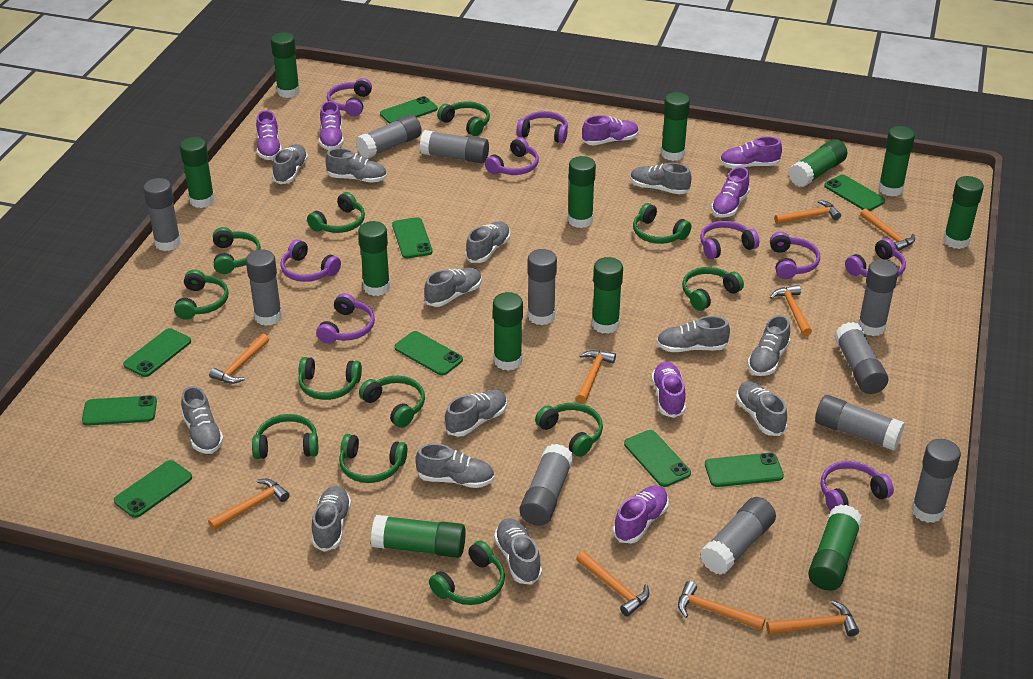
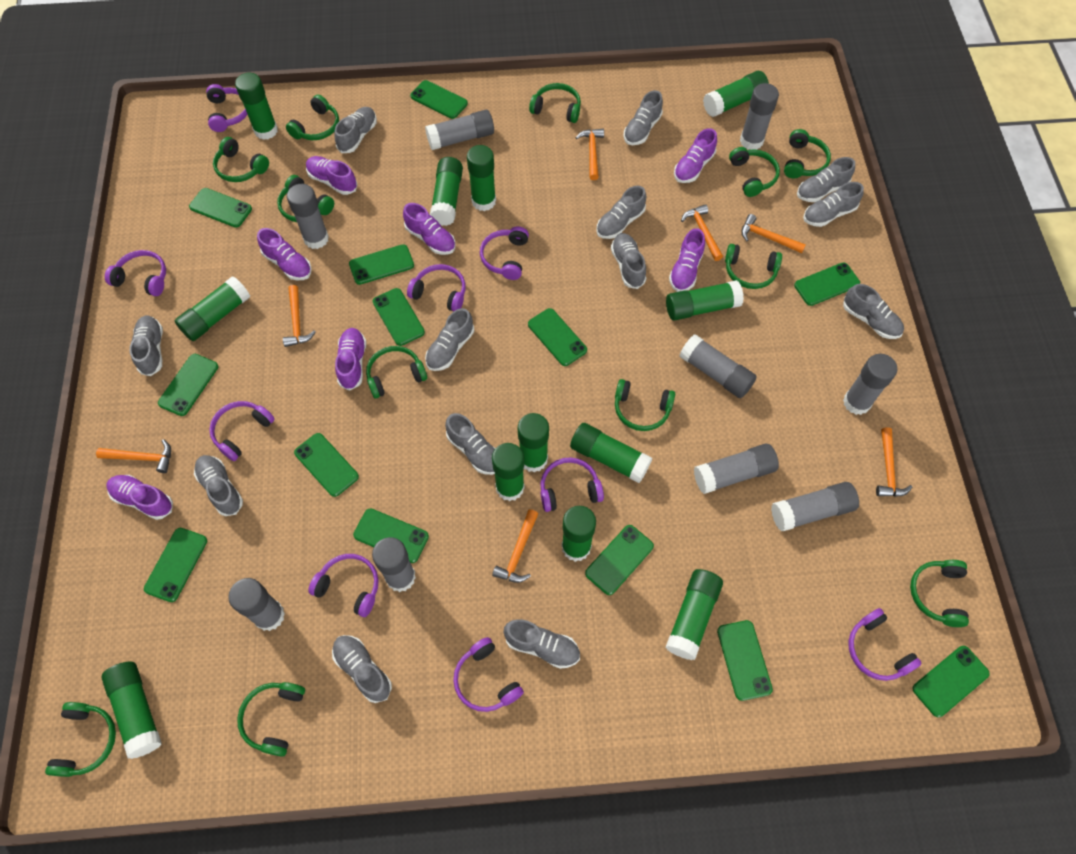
green phone: [82,395,157,426] [114,460,192,518] [123,328,191,377] [380,96,438,124] [392,217,433,258] [394,331,463,376] [624,430,691,487] [705,453,784,487] [824,174,885,211] = 9 -> [144,528,207,602] [158,354,218,416] [189,188,252,228] [294,433,359,497] [349,244,414,285] [353,508,429,563] [373,288,425,346] [410,80,468,119] [528,308,587,366] [585,525,654,595] [717,620,773,701] [794,263,860,306] [912,646,990,717] = 13
grey glue stick: [143,178,181,251] [246,249,282,326] [356,114,422,159] [420,130,489,163] [520,444,574,526] [528,249,557,325] [700,497,776,575] [815,395,905,451] [834,322,888,394] [858,259,898,336] [911,439,961,523] = 11 -> [228,578,285,631] [287,184,329,249] [372,537,416,592] [425,110,494,150] [679,334,757,398] [694,443,779,494] [740,83,779,150] [771,482,859,531] [843,354,897,415] = 9
orange hammer: [208,479,290,530] [209,334,269,384] [576,350,616,403] [576,551,649,617] [678,581,766,630] [766,600,859,636] [770,285,812,336] [774,200,841,224] [860,208,915,251] = 9 -> [96,439,171,473] [283,285,316,347] [492,509,538,583] [576,129,604,180] [681,204,723,261] [741,214,806,253] [876,427,912,497] = 7

